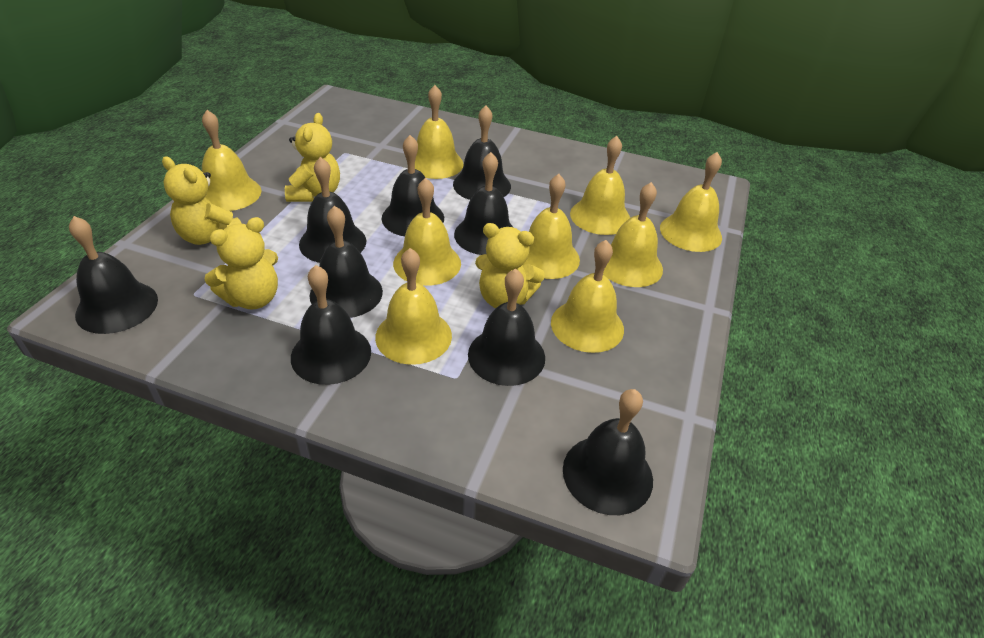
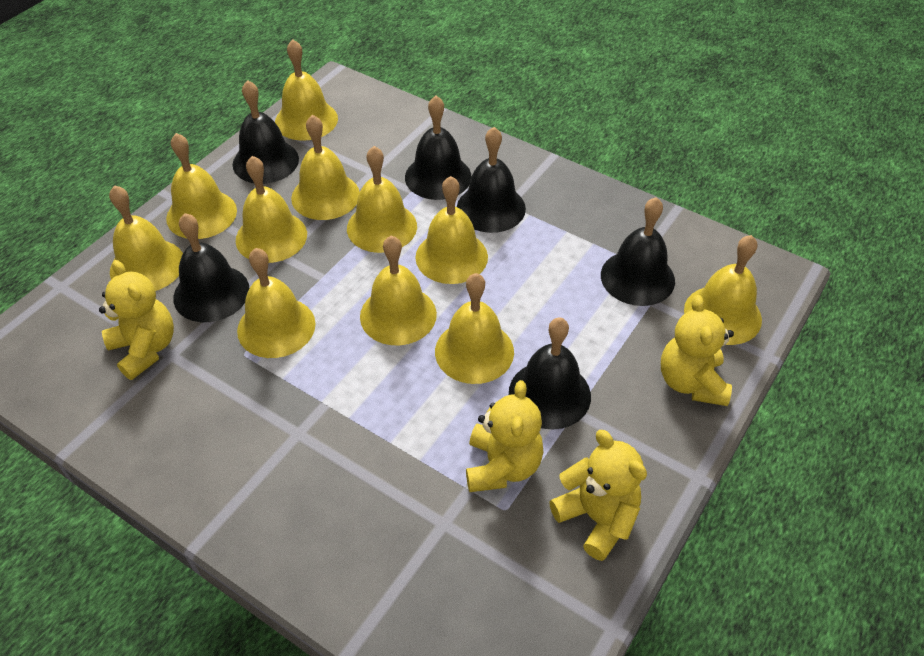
black bell: [69,216,158,334] [291,265,371,385] [299,157,366,263] [310,206,383,318] [382,135,444,236] [453,106,511,200] [454,152,514,255] [468,268,545,386] [563,389,653,515] = 9 -> [173,213,250,322] [233,80,299,184] [405,96,472,200] [457,127,526,233] [509,317,591,430] [601,197,675,306] = 6
yellow bell: [202,110,261,211] [375,248,452,365] [393,178,461,286] [415,85,464,179] [523,174,580,279] [551,240,624,353] [570,136,630,235] [603,182,663,287] [660,152,722,252] = 9 -> [109,185,183,291] [166,133,237,239] [236,156,307,263] [237,248,316,358] [275,39,338,141] [291,115,360,220] [347,146,417,253] [360,236,437,345] [415,176,488,284] [435,273,514,384] [684,235,762,345] = 11

